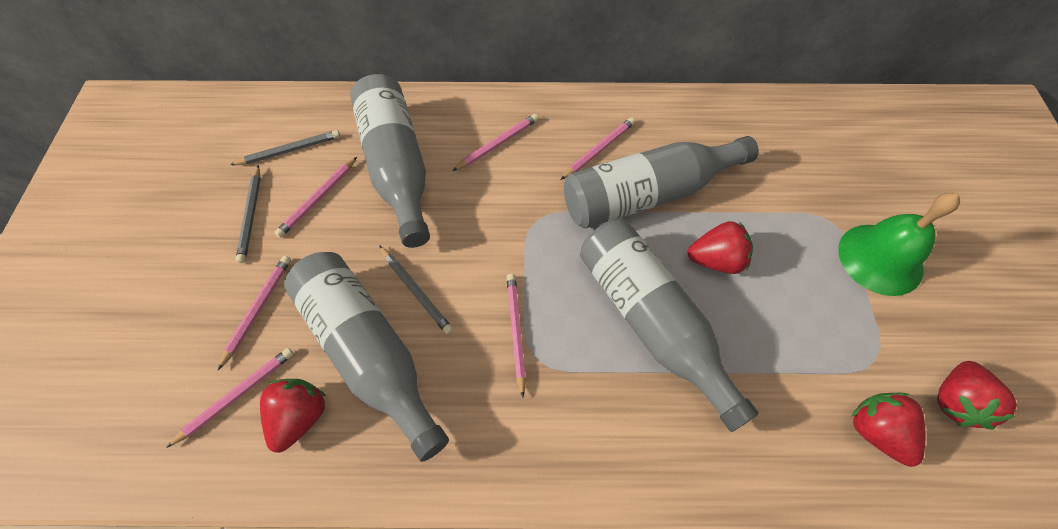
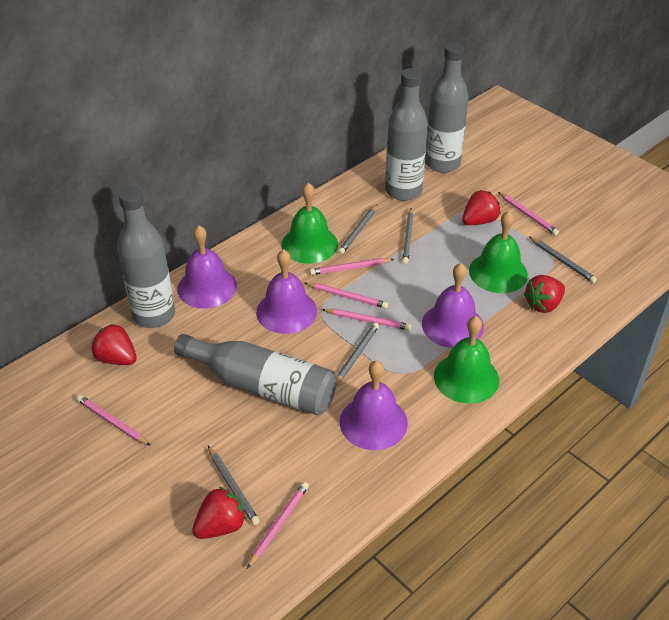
green bell: [838,193,960,296] = 1 -> [281,183,338,264] [434,316,499,404] [469,211,528,293] = 3
grey pencil: [230,130,340,165] [236,165,261,263] [379,245,453,335] = 3 -> [208,446,260,525] [336,322,379,384] [338,205,377,254] [402,208,413,264] [529,237,597,283] = 5
purple bell: none = 0 -> [177,225,237,309] [256,249,317,334] [340,360,408,450] [422,263,484,348] = 4

